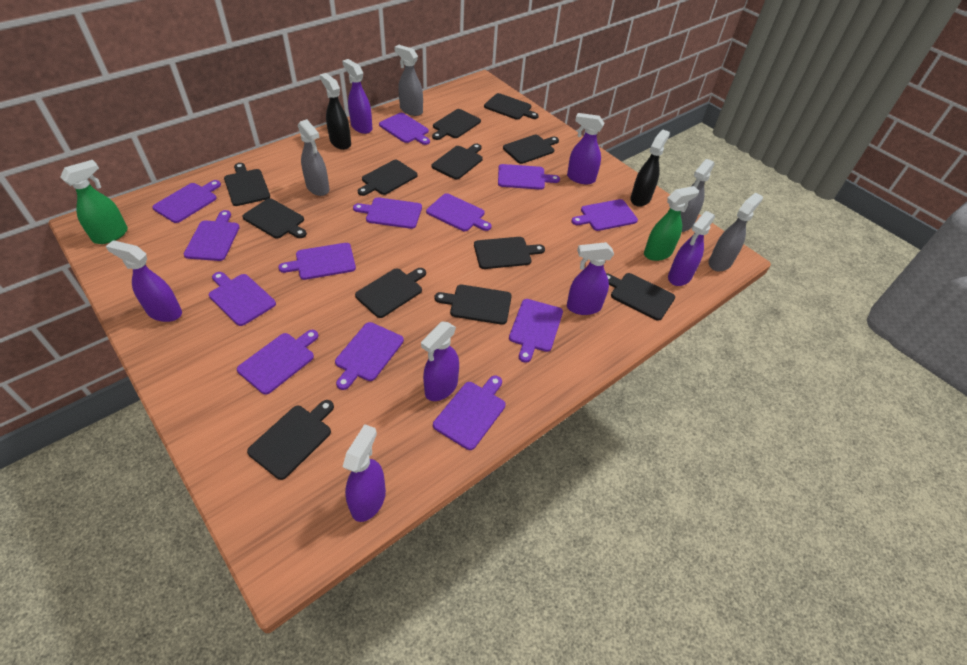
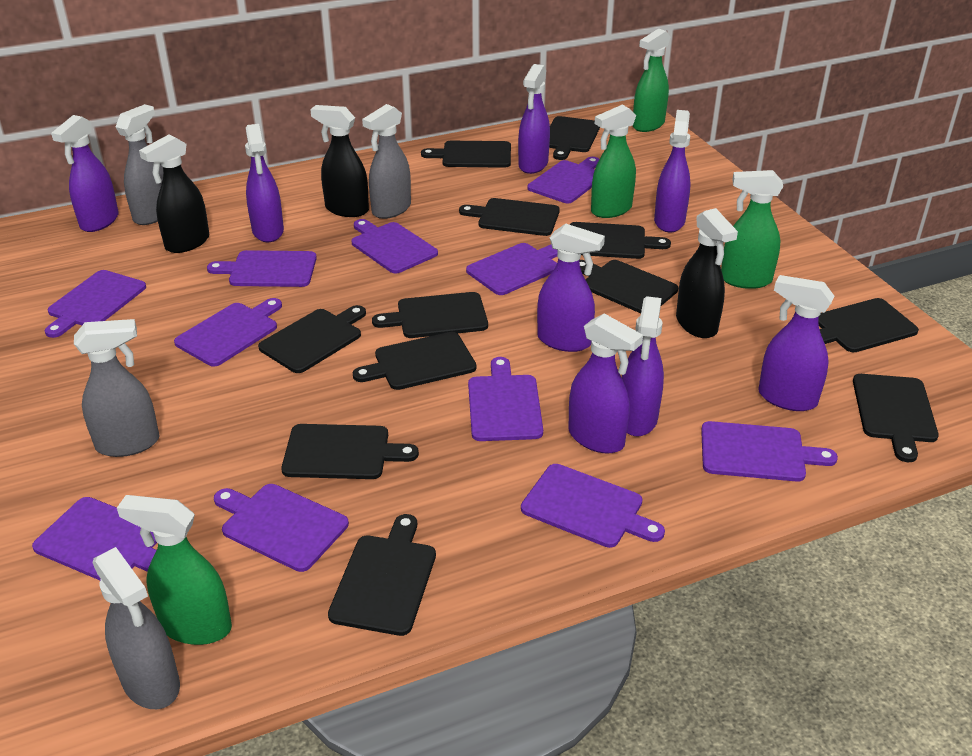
black spray bottle: [320,73,351,150] [631,129,670,207] = 2 -> [139,134,209,253] [310,105,369,217] [676,208,738,338] = 3
green spray bottle: [60,160,128,244] [644,186,699,261] = 2 -> [117,495,232,645] [591,105,636,218] [633,29,670,132] [721,170,783,289] = 4
purple cutting board: [152,180,221,223] [184,210,239,261] [209,272,276,326] [237,330,319,395] [278,243,356,280] [335,322,404,390] [353,197,422,229] [379,113,430,145] [426,193,491,231] [433,376,505,450] [498,164,560,190] [509,299,563,363] [571,199,638,231] = 13 -> [32,497,157,580] [45,270,146,338] [174,298,282,367] [207,250,317,287] [214,484,349,572] [351,219,438,274] [466,243,558,295] [468,357,543,441] [521,464,665,548] [527,157,599,203] [701,421,838,482] = 11
purple spray bottle: [106,240,182,322] [342,59,372,134] [343,424,386,522] [421,322,459,401] [567,113,604,184] [567,242,614,315] [668,211,715,286] = 7 -> [51,115,119,232] [245,124,284,242] [518,64,550,174] [537,224,605,352] [568,313,643,454] [622,296,664,436] [654,110,690,232] [758,275,835,411] = 8

